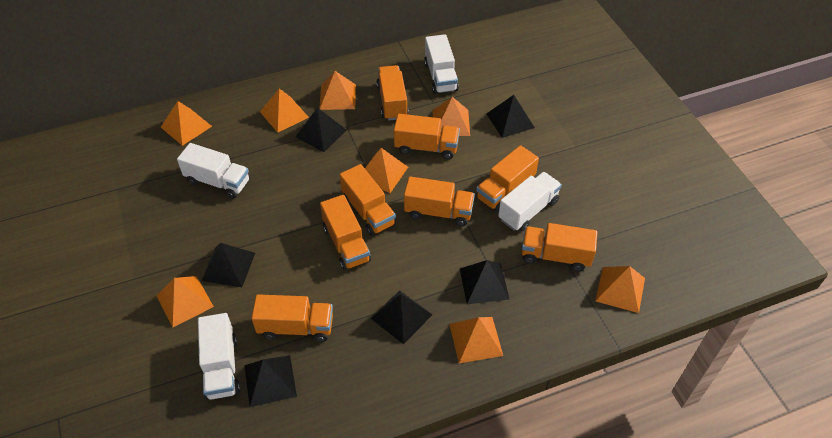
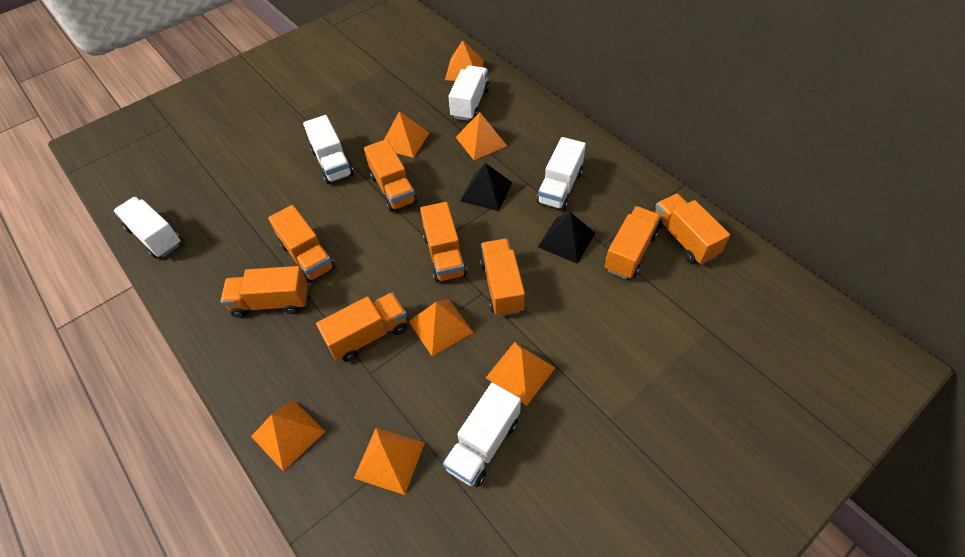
black pyramid: [202,243,255,287] [244,355,297,407] [295,107,346,152] [371,290,432,344] [460,260,509,304] [486,95,535,138] = 6 -> [461,163,512,211] [538,212,595,264] = 2
orange pyramid: [156,276,214,327] [161,101,212,146] [260,88,309,133] [319,71,356,110] [365,148,408,193] [433,97,470,136] [449,317,503,363] [595,266,645,313] = 8 -> [251,399,325,471] [354,428,425,495] [384,111,429,158] [408,299,473,356] [445,40,484,81] [456,112,507,160] [486,342,555,406] = 7
white truck: [177,143,249,199] [198,313,240,400] [424,34,459,94] [498,172,562,231] = 4 -> [114,197,181,258] [303,115,354,184] [443,383,521,487] [448,65,490,121] [536,137,586,211] = 5

